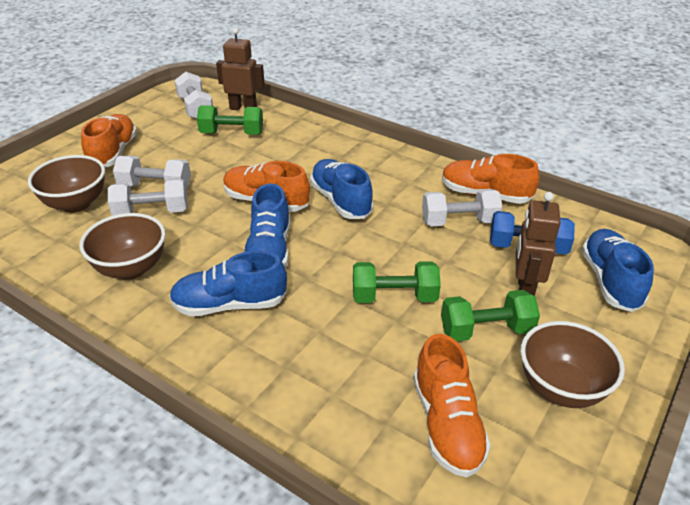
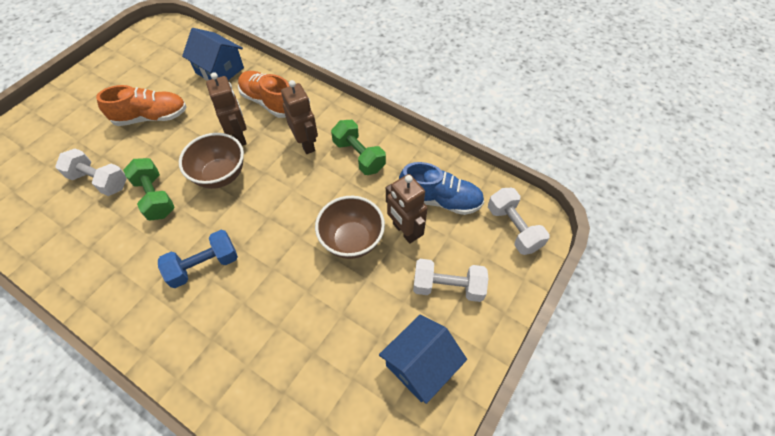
blue house: none = 0 -> [182,28,244,81] [379,314,467,404] = 2
blue shoe: [169,251,287,316] [244,183,290,268] [310,159,373,219] [582,229,654,312] = 4 -> [399,162,484,215] = 1
brown bowl: [28,155,105,213] [79,213,166,280] [520,321,625,408] = 3 -> [179,133,244,189] [315,196,385,259] = 2
brown robot: [216,28,265,110] [516,192,561,296] = 2 -> [206,72,247,146] [281,80,318,154] [386,174,428,244] = 3
green dumbbell: [197,105,263,135] [353,261,441,303] [441,290,540,341] = 3 -> [123,158,175,221] [331,120,386,175] = 2
orange shoe: [81,114,137,167] [223,161,310,212] [413,334,491,477] [442,154,540,204] = 4 -> [96,85,187,126] [238,71,289,118] = 2
white dumbbell: [108,179,188,216] [113,155,191,189] [174,72,213,119] [422,189,502,226] = 4 -> [55,148,127,196] [413,259,488,302] [488,188,550,255] = 3

